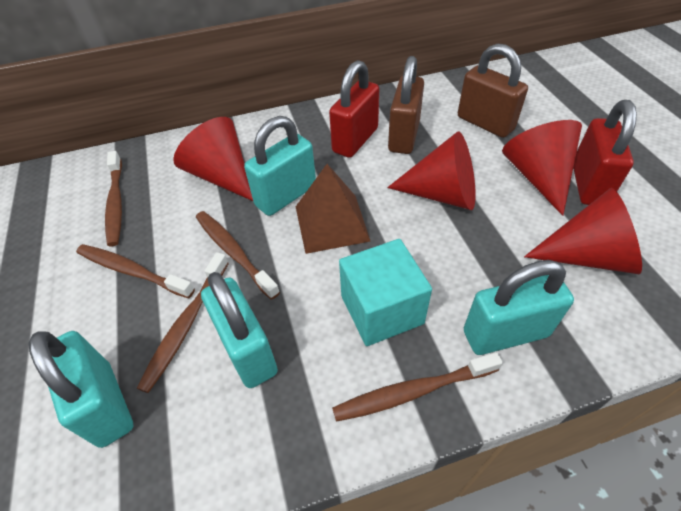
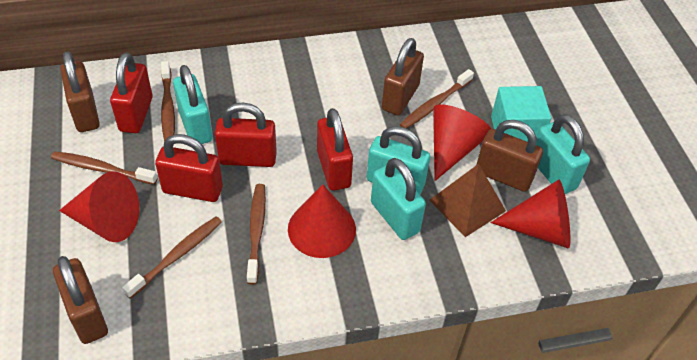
brown padlock: [388,56,424,154] [458,44,528,138] = 2 -> [53,256,108,344] [60,51,100,132] [382,38,424,116] [476,120,543,192] = 4
red padlock: [329,60,379,158] [573,100,637,205] = 2 -> [110,53,153,133] [155,134,223,202] [215,103,277,167] [317,108,353,191] = 4

